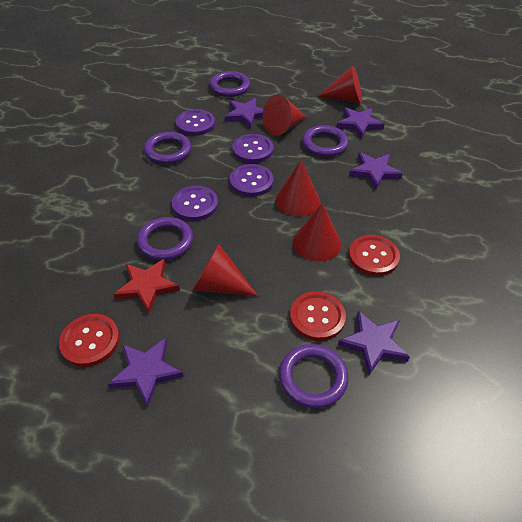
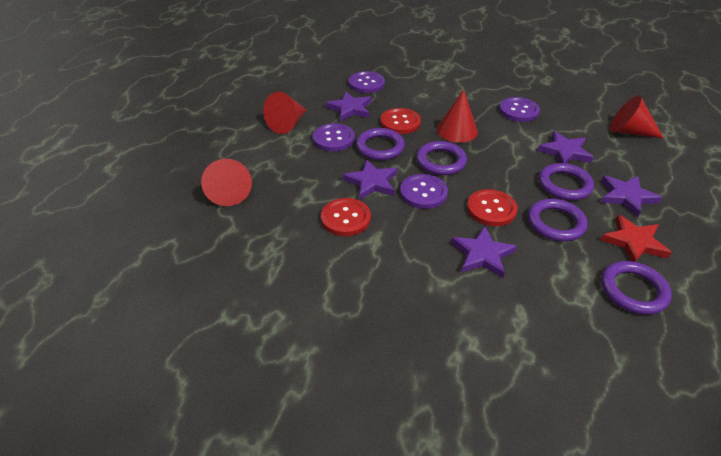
red cone: [192,244,258,296] [263,94,306,136] [275,160,320,216] [293,203,341,262] [317,66,362,103] = 5 -> [201,159,252,206] [263,92,307,134] [437,89,478,143] [610,95,664,138] = 4

